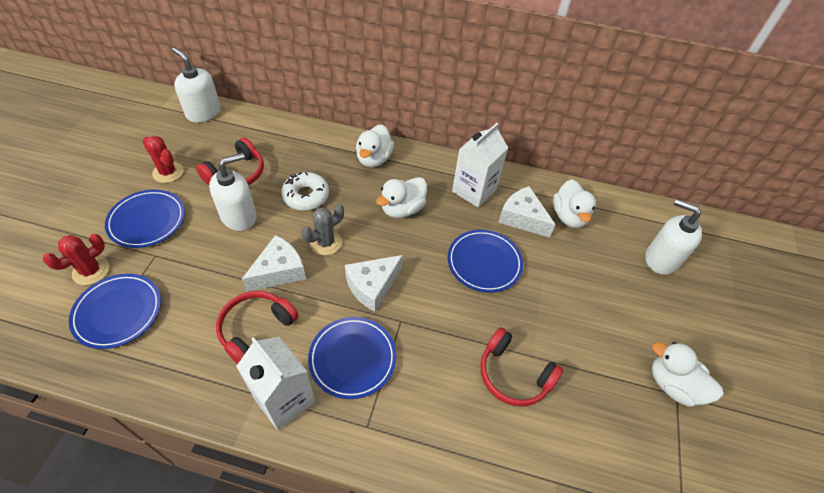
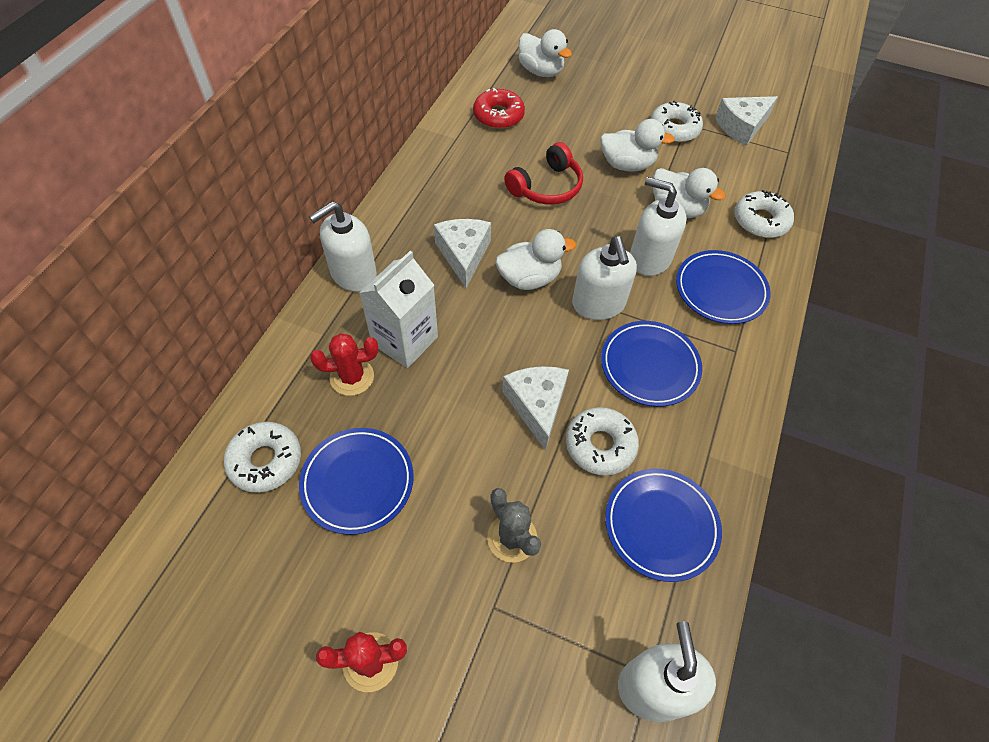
red donut: none = 0 -> [473,88,525,129] = 1
red headphones: [196,137,264,185] [216,291,299,364] [480,327,564,407] = 3 -> [504,142,583,205] = 1
white carton: [236,337,315,431] [452,123,508,208] = 2 -> [359,251,438,368] = 1
white donut: [281,172,329,211] = 1 -> [224,422,301,493] [566,407,639,476] [651,101,703,143] [734,190,794,238] = 4
white soap dispenser: [172,48,221,123] [209,153,257,231] [645,199,702,275] = 3 -> [309,201,377,292] [572,236,637,320] [618,621,716,722] [630,177,687,276] = 4

